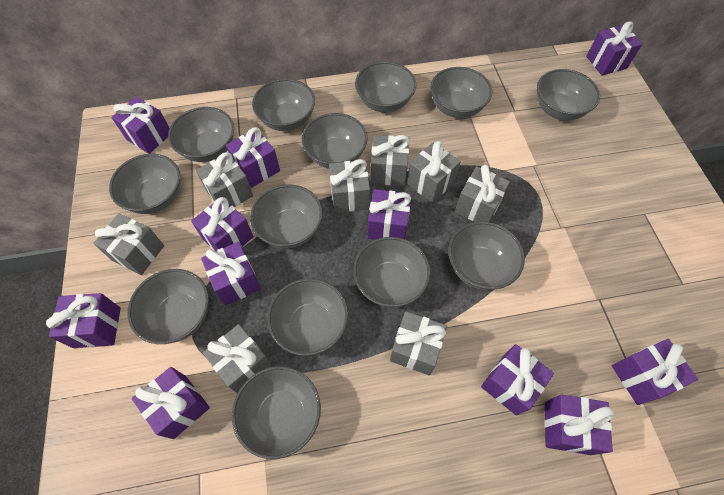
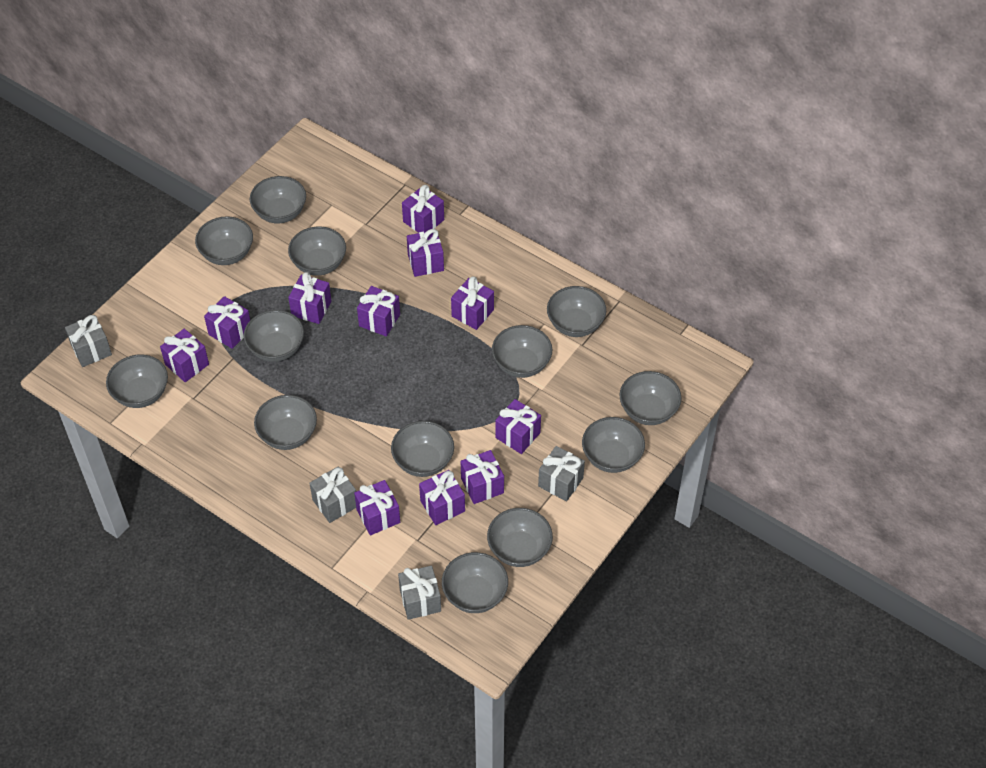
grey gift: [93,213,164,275] [196,152,253,207] [203,324,272,394] [329,159,370,213] [370,135,410,186] [390,311,447,375] [407,141,460,203] [455,165,510,222] = 8 -> [65,315,112,367] [310,467,356,523] [398,566,441,620] [538,446,585,501] = 4

